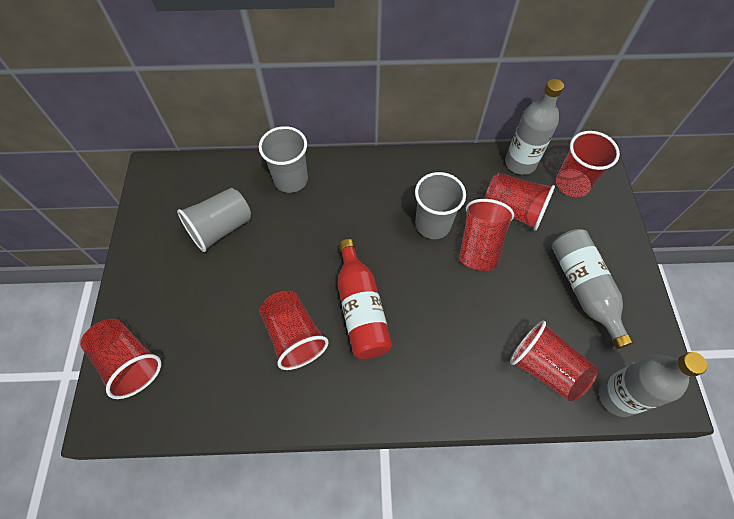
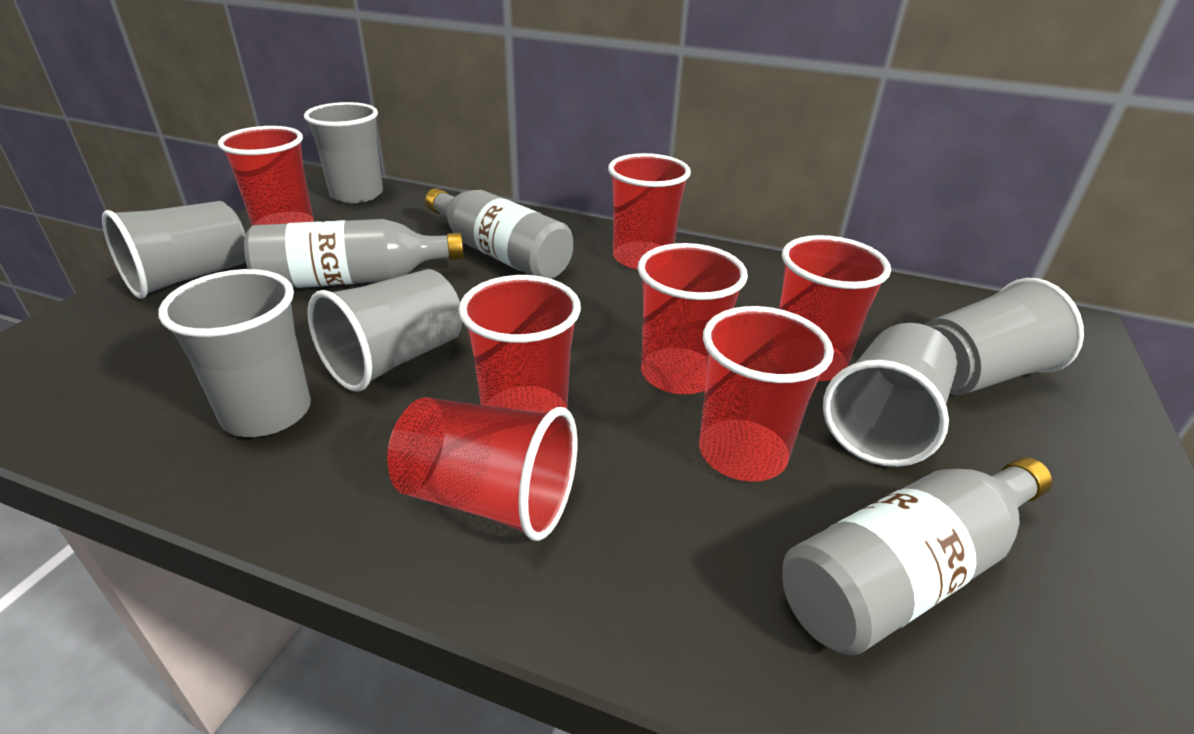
grey cup: [177,188,251,252] [259,126,308,193] [415,172,466,239] = 3 -> [102,201,245,299] [158,269,311,437] [304,102,383,203] [308,269,462,392] [823,323,957,467] [924,278,1084,395] = 6
red bottle: [337,239,392,359] = 1 -> none = 0
red cup: [80,319,162,399] [259,291,329,370] [459,199,514,271] [484,173,555,231] [510,321,597,401] [556,131,620,197] = 6 -> [218,126,314,225] [387,397,577,541] [458,275,581,411] [608,153,691,270] [638,243,748,394] [699,306,834,482] [779,235,891,381] = 7

